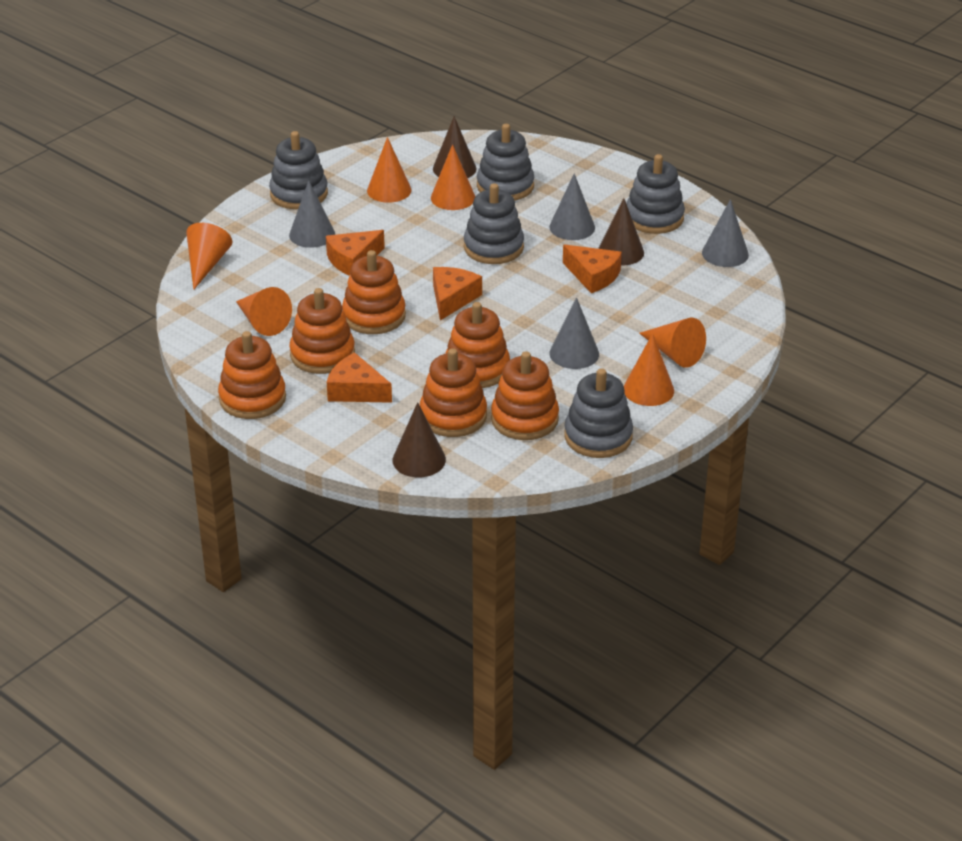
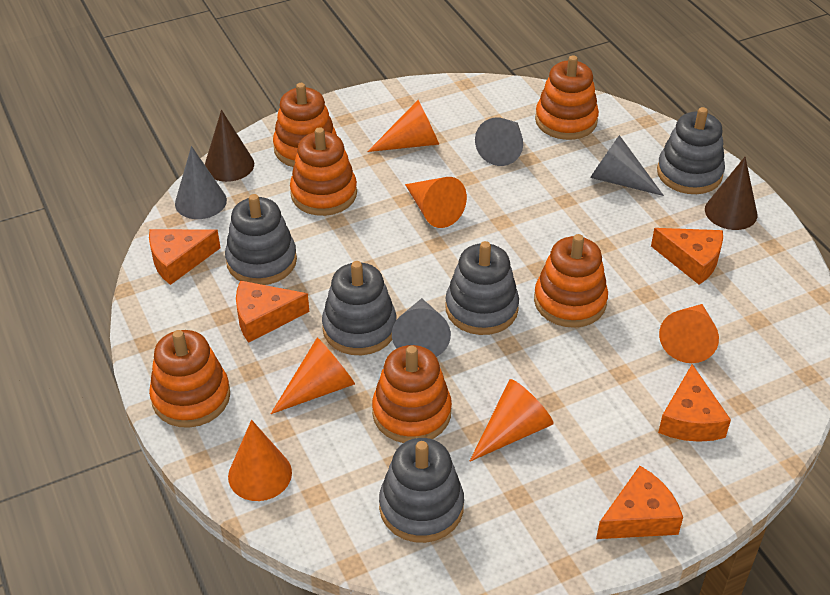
brown cone: [392,402,446,477] [433,116,477,178] [598,198,644,266] = 3 -> [205,110,254,182] [705,157,757,230] = 2
orange cheese: [326,230,385,276] [327,352,392,403] [433,267,482,321] [563,244,622,293] = 4 -> [149,229,220,285] [236,280,309,343] [596,466,683,539] [651,228,723,285] [658,364,731,442] = 5

